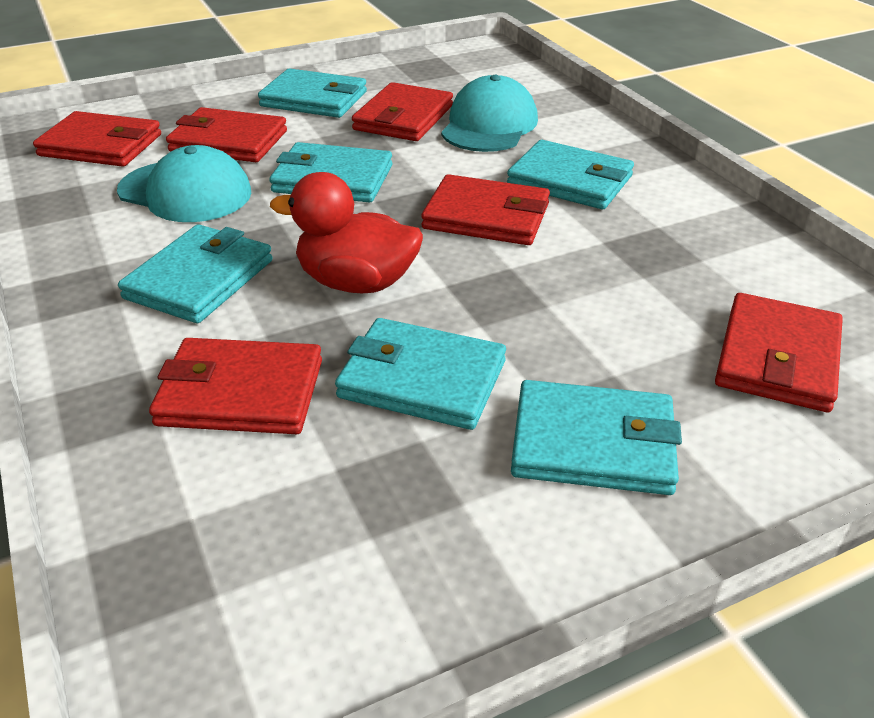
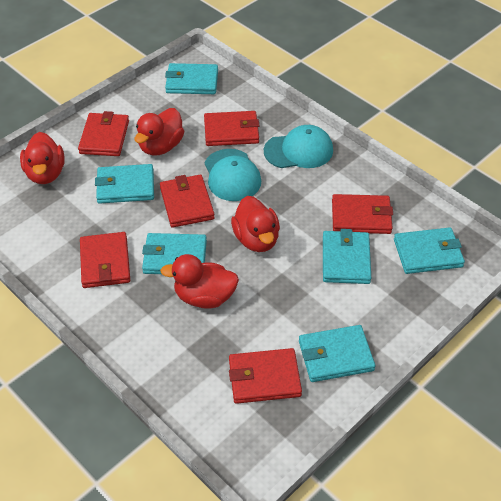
red duck: [270,172,423,293] = 1 -> [20,132,65,184] [135,108,184,156] [160,254,239,309] [231,196,280,252] = 4

